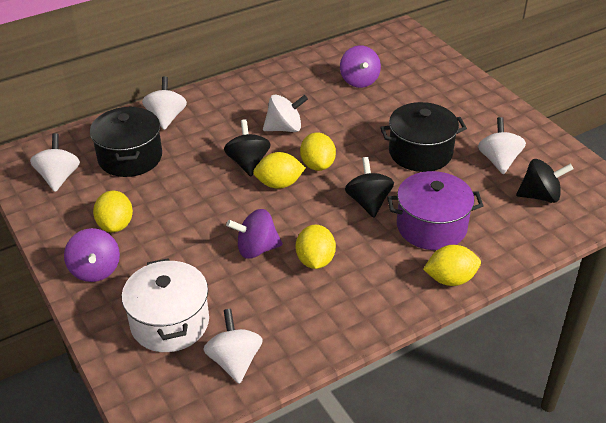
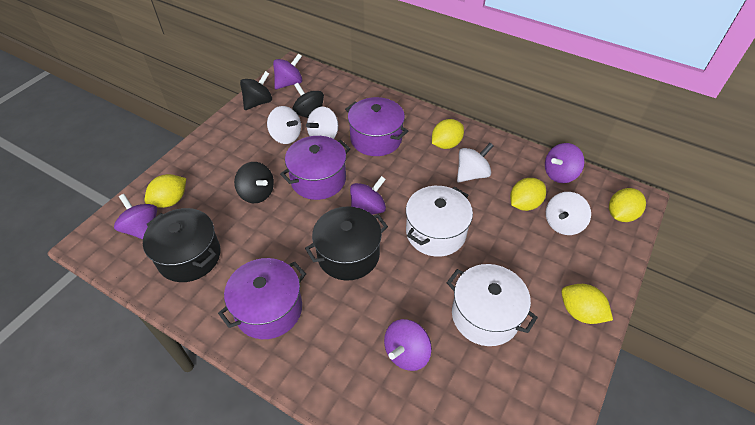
purple pot: [387,171,484,250] = 1 -> [218,258,306,339] [280,136,351,200] [345,97,408,156] = 3
purple spinning top: [64,228,120,282] [226,209,283,259] [340,45,381,88] = 3 -> [114,194,157,239] [273,53,302,89] [350,176,386,215] [384,319,432,371] [545,143,584,183] = 5
white pot: [122,258,209,352] = 1 -> [406,186,473,257] [447,264,538,346] = 2
white spinning top: [30,133,80,192] [142,76,187,130] [203,309,263,384] [263,95,308,132] [478,117,526,175] = 5 -> [267,106,301,144] [306,107,338,139] [457,143,493,182] [546,192,591,235] = 4

